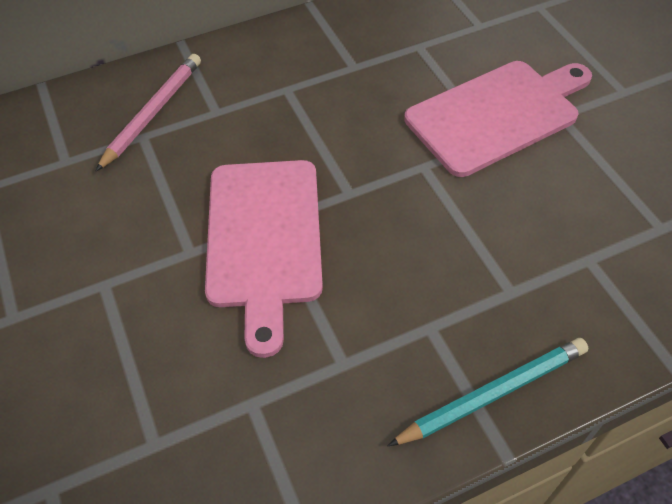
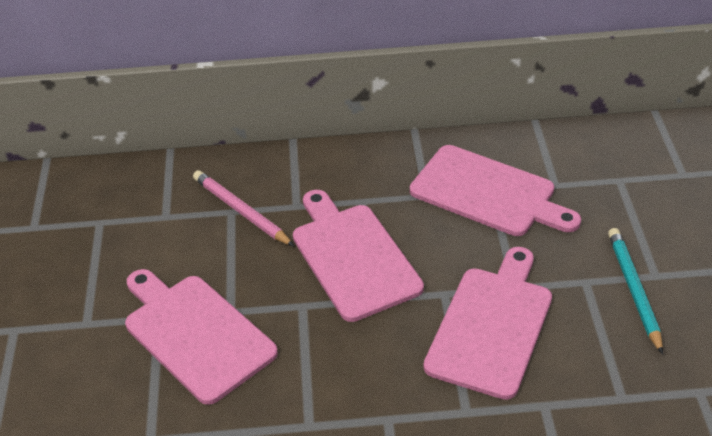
pink cutting board: [205,160,323,358] [404,61,592,177] = 2 -> [125,269,278,405] [293,190,424,322] [410,145,581,236] [424,247,552,400] = 4

